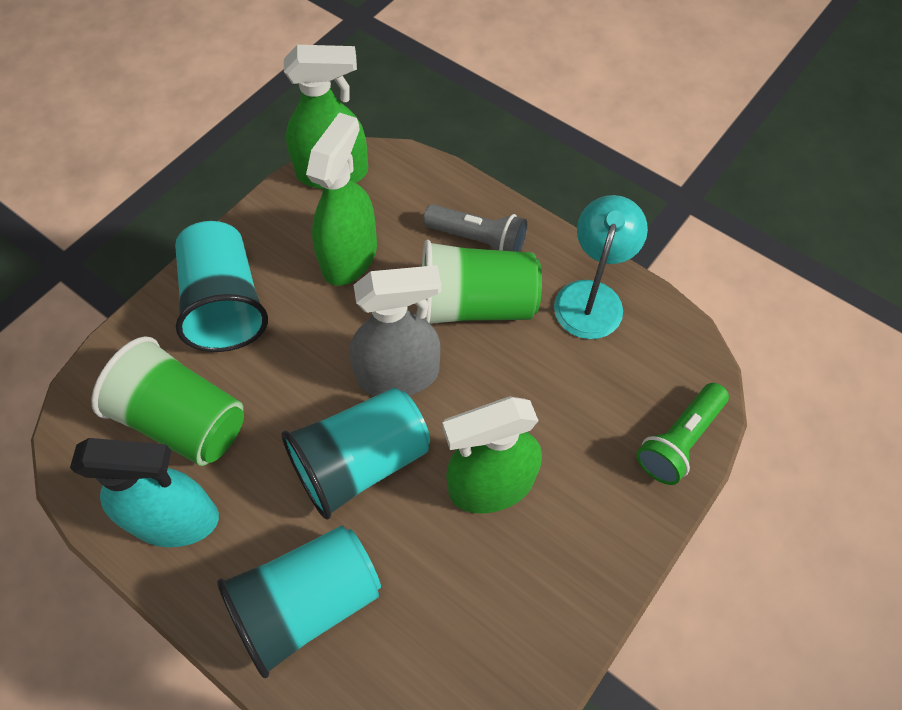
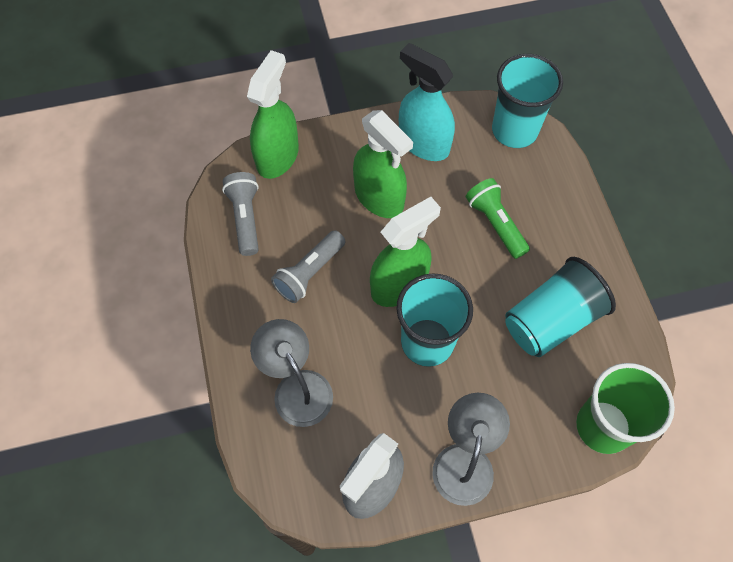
green cup: [92,336,244,466] [422,240,542,324] = 2 -> [576,363,675,454] = 1
grey flashlight: [423,204,527,252] = 1 -> [222,172,259,256] [271,230,346,303] = 2
grey lamp: none = 0 -> [250,319,333,427] [432,393,510,506] = 2
turquoise lamp: [554,195,648,339] = 1 -> none = 0

